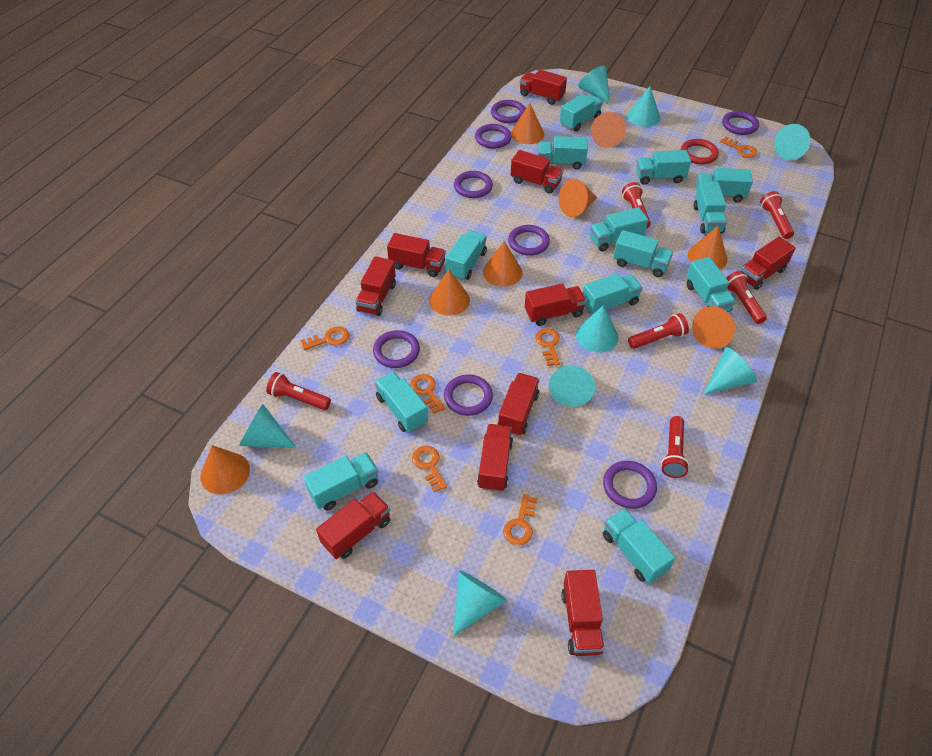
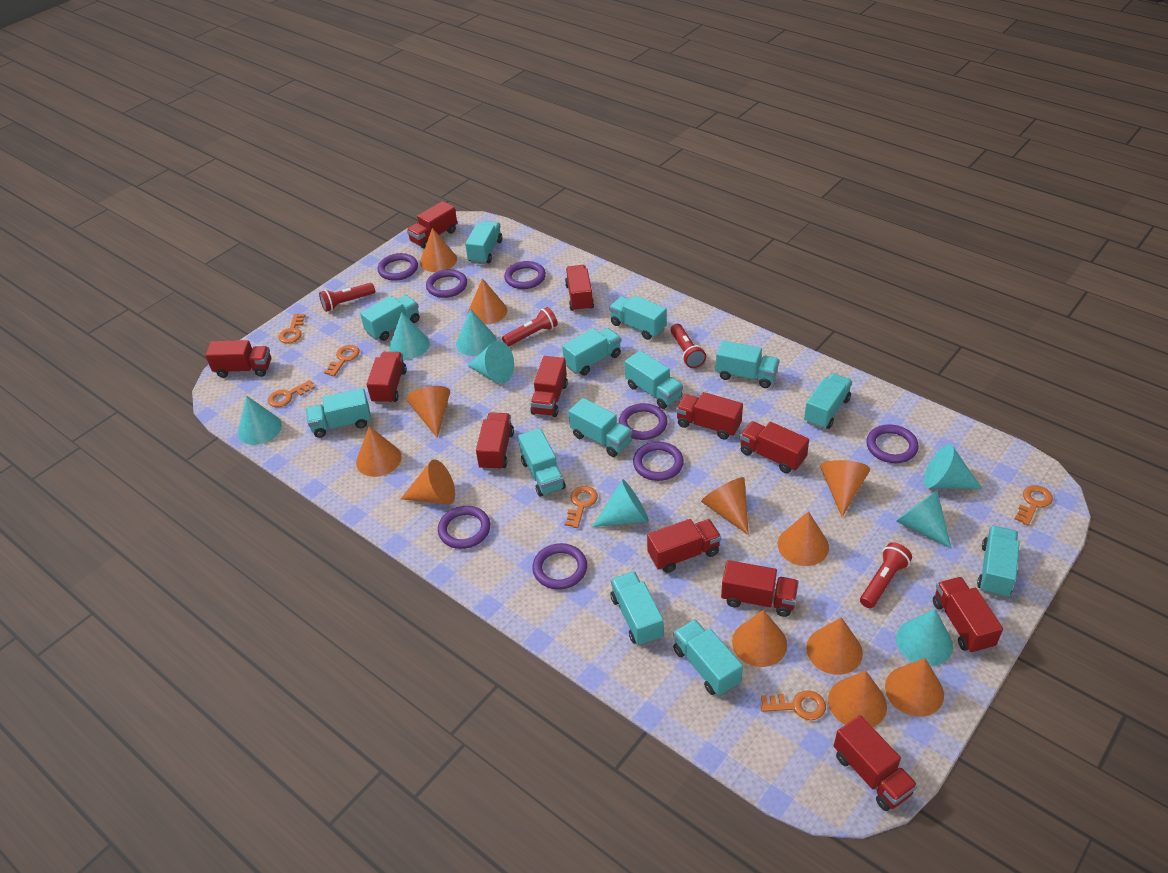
orange cone: [200,445,250,495] [429,269,470,316] [483,241,522,287] [511,103,544,144] [558,178,597,217] [591,112,626,148] [688,226,727,269] [692,306,735,349] = 8 -> [356,426,402,477] [401,460,455,505] [406,386,450,438] [420,228,457,272] [468,278,507,325] [701,477,749,535] [732,610,787,667] [778,511,829,566] [806,617,863,675] [820,460,870,517] [828,671,887,727] [885,658,944,717] = 12
red flashlight: [266,372,331,410] [622,182,651,229] [628,313,689,349] [661,416,689,478] [726,271,767,324] [760,191,794,239] = 6 -> [319,283,375,312] [502,307,558,347] [671,324,706,368] [860,542,912,608] = 4
red ring: [681,139,719,164] = 1 -> none = 0
red truck: [316,491,390,559] [355,256,396,316] [387,233,446,277] [477,424,513,492] [498,373,539,436] [511,150,563,194] [520,70,567,105] [525,284,586,326] [561,570,604,656] [741,237,796,290] = 10 -> [205,340,271,378] [367,352,407,404] [407,201,457,249] [476,413,514,471] [530,356,568,417] [565,265,594,312] [647,519,721,573] [676,392,743,440] [721,560,799,617] [740,421,809,473] [834,715,918,811] [933,577,1003,654] = 12

